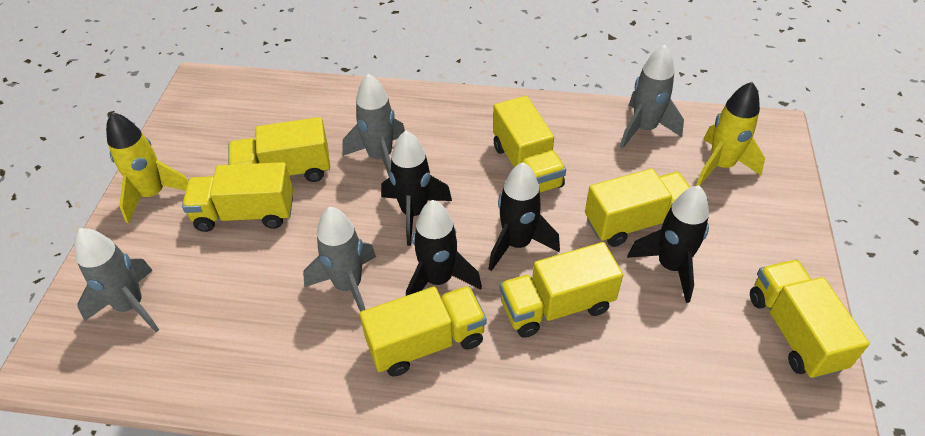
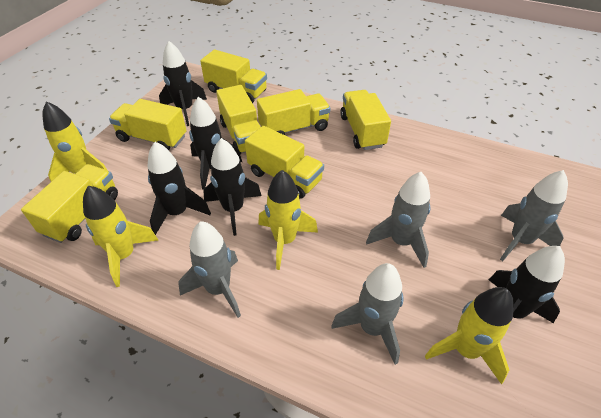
black rocket: [381,131,452,246] [406,200,482,296] [489,162,560,271] [627,185,709,303] = 4 -> [147,142,211,235] [159,41,207,126] [189,97,242,190] [203,138,261,236] [489,246,565,323] = 5
yellow rocket: [106,112,188,224] [696,82,765,186] = 2 -> [42,101,108,182] [83,186,158,287] [258,170,318,270] [425,287,514,384] = 4

